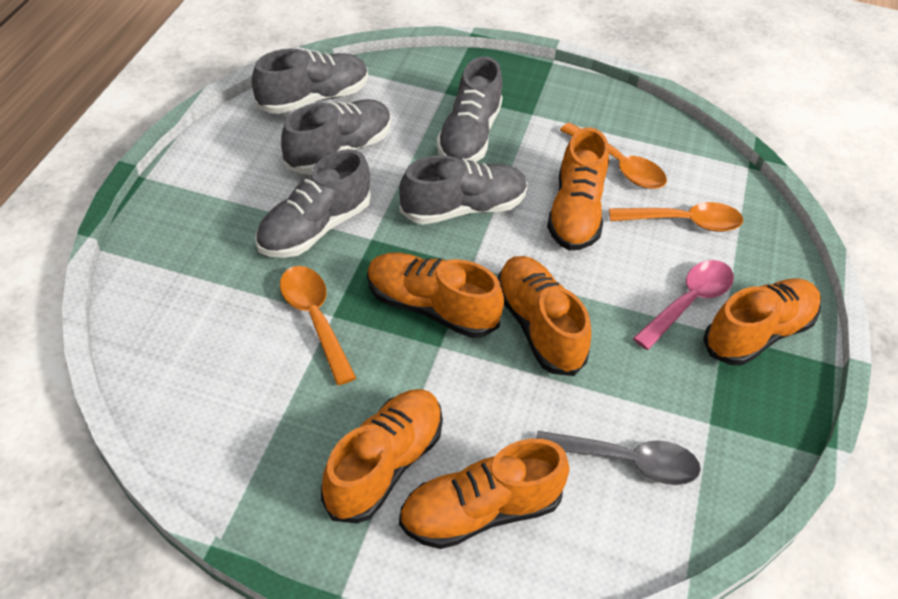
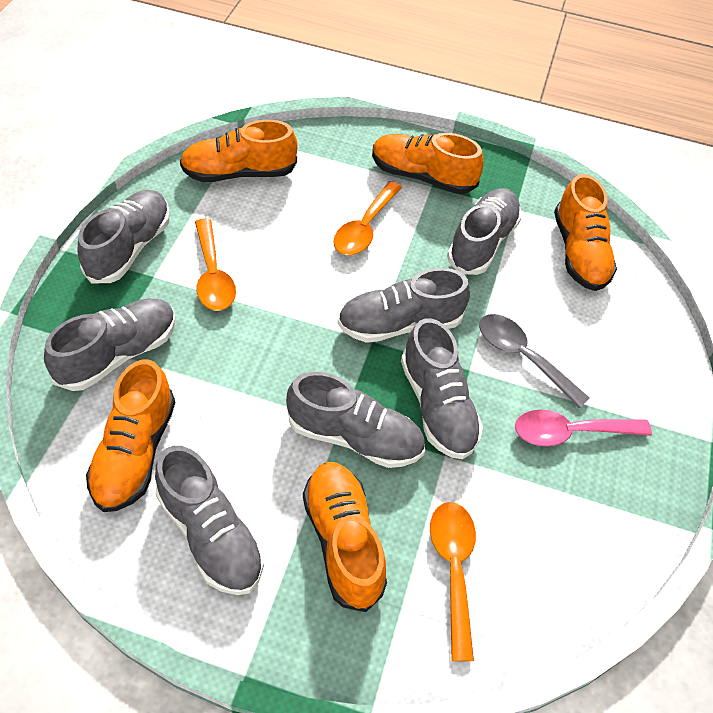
grey shoe: [252,48,368,114] [255,149,371,258] [281,99,391,174] [399,155,528,224] [436,56,503,162] = 5 -> [44,298,176,391] [78,190,170,284] [155,446,264,595] [286,372,425,468] [337,268,470,343] [401,318,483,459] [447,188,522,275] = 7
orange shoe: [321,389,443,524] [367,253,504,338] [399,439,569,549] [498,256,591,376] [547,128,609,251] [703,278,821,366] = 6 -> [86,359,175,512] [180,120,298,182] [303,462,387,612] [372,133,484,194] [554,174,617,291] = 5

